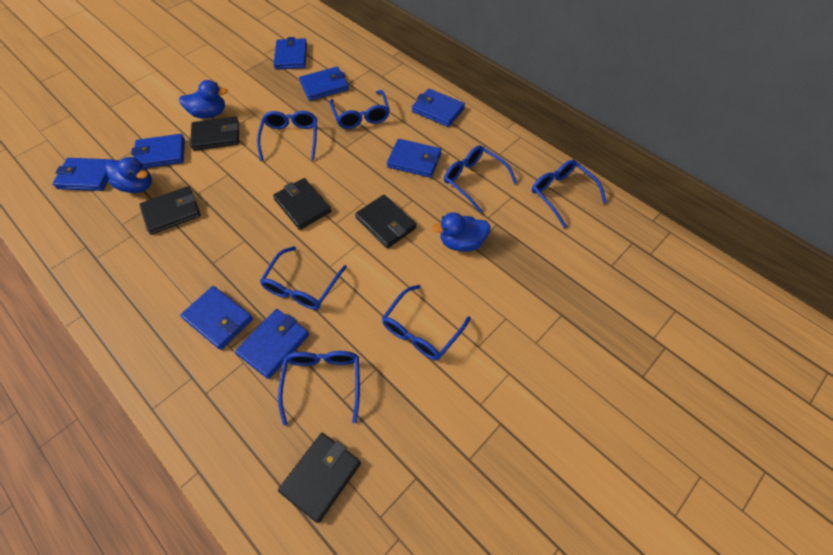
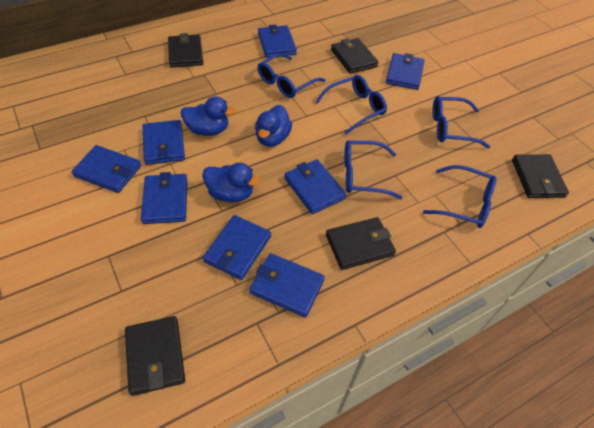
blue glasses: [257,111,317,161] [260,246,347,310] [278,351,360,425] [329,90,390,129] [382,285,471,360] [444,145,517,213] [532,160,607,228] = 7 -> [258,53,326,98] [315,75,387,135] [344,140,403,199] [423,165,497,228] [432,96,490,148] = 5

